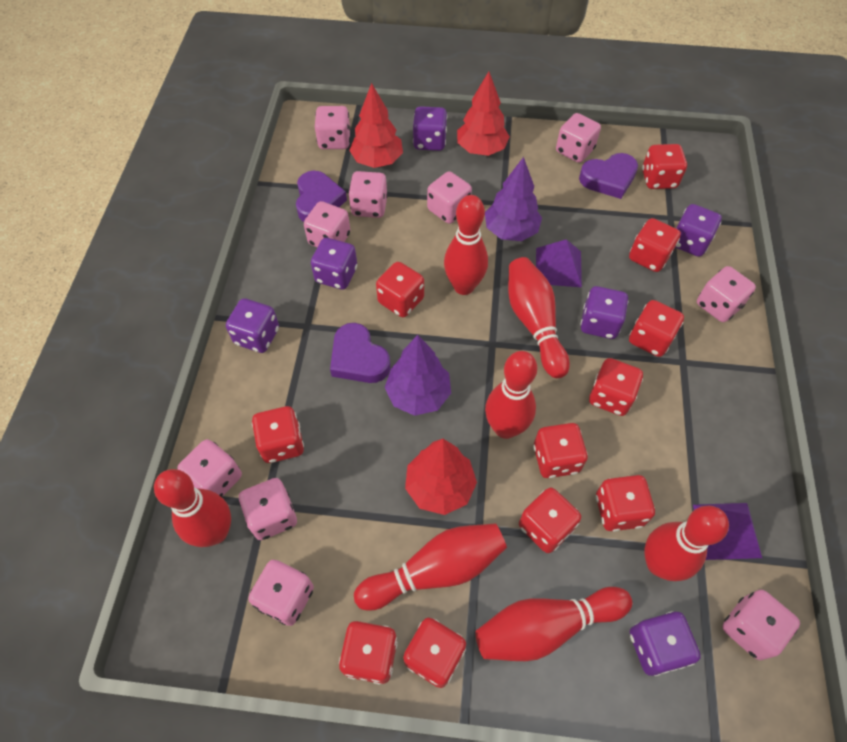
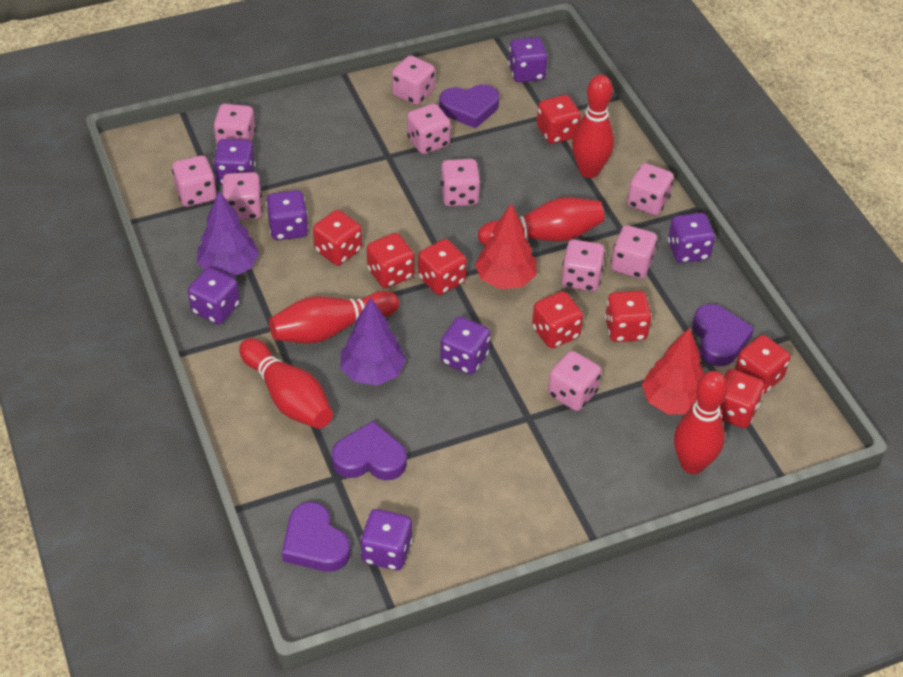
purple dice: [226,298,279,353] [311,238,357,290] [413,106,447,151] [580,286,628,339] [630,611,701,676] [675,204,722,257] = 6 -> [188,267,240,324] [213,139,255,185] [266,190,309,240] [360,509,413,570] [440,317,490,375] [508,37,548,82] [668,213,715,263] = 7
purple heart: [296,171,347,222] [330,323,390,383] [579,153,638,199] = 3 -> [282,502,350,572] [332,421,407,480] [439,84,499,128] [693,304,754,366] = 4
purple pyramid: [536,239,582,287] [693,503,762,560] = 2 -> none = 0
red bowling pin: [154,469,231,547] [354,523,507,611] [444,195,488,295] [475,587,632,661] [485,351,537,439] [508,257,570,378] [644,506,729,581] = 7 -> [239,338,333,429] [269,291,399,344] [478,197,605,245] [572,75,614,178] [674,371,728,474] = 5
red dice: [252,406,304,463] [339,621,398,684] [376,262,424,317] [403,618,466,688] [519,487,581,553] [533,423,588,478] [589,358,643,416] [596,475,655,532] [629,218,681,272] [629,300,684,357] [642,144,687,189] = 11 -> [313,210,362,265] [367,233,414,288] [418,239,467,295] [532,291,583,348] [537,95,581,144] [605,291,652,342] [720,369,764,428] [735,335,790,394] = 8
red tree: [349,83,403,168] [405,439,477,515] [457,72,510,156] = 3 -> [475,203,536,289] [642,328,704,414] = 2

